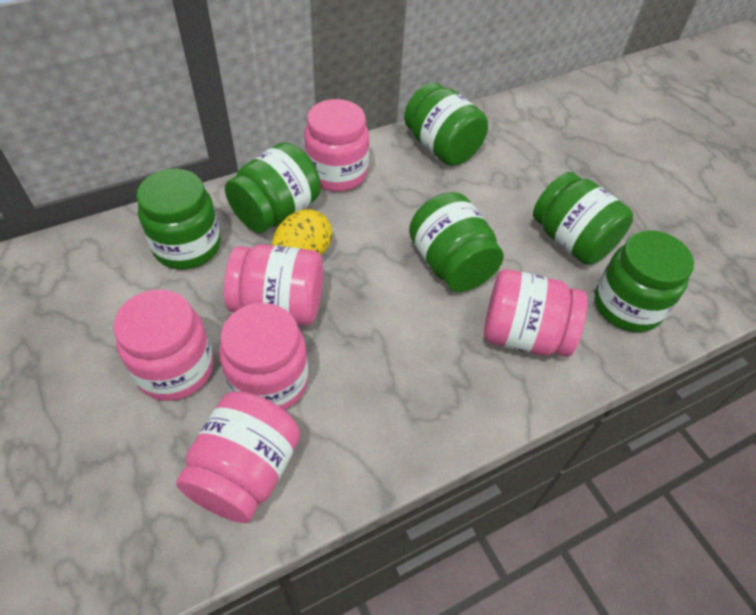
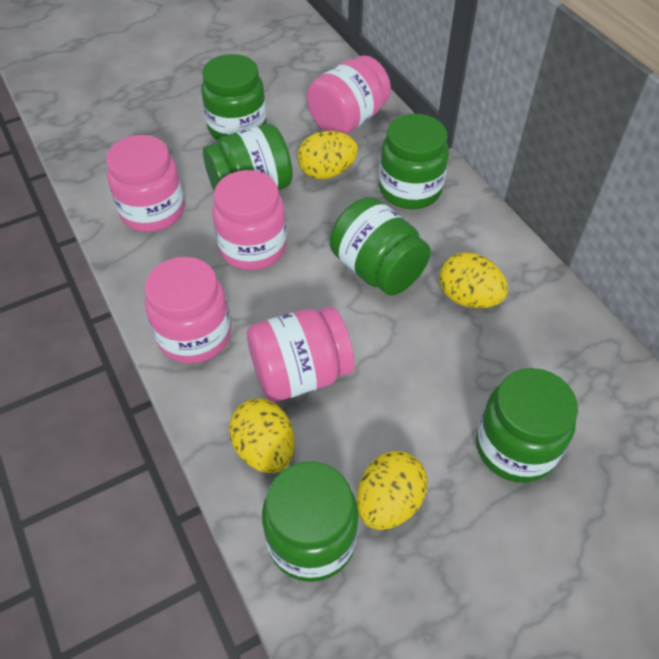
pink jar: [113,289,214,401] [176,391,300,523] [219,303,308,410] [224,244,323,326] [304,99,369,192] [484,269,588,357] = 6 -> [106,135,184,232] [145,257,231,364] [212,170,287,270] [247,307,354,402] [307,55,391,134] = 5
yellow egg: [272,209,332,255] = 1 -> [229,399,295,473] [297,131,358,179] [357,451,428,530] [439,252,508,309] = 4

